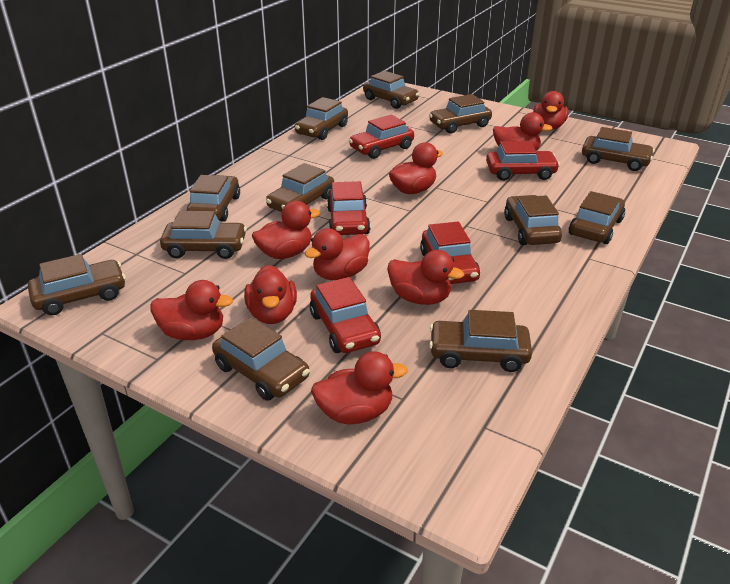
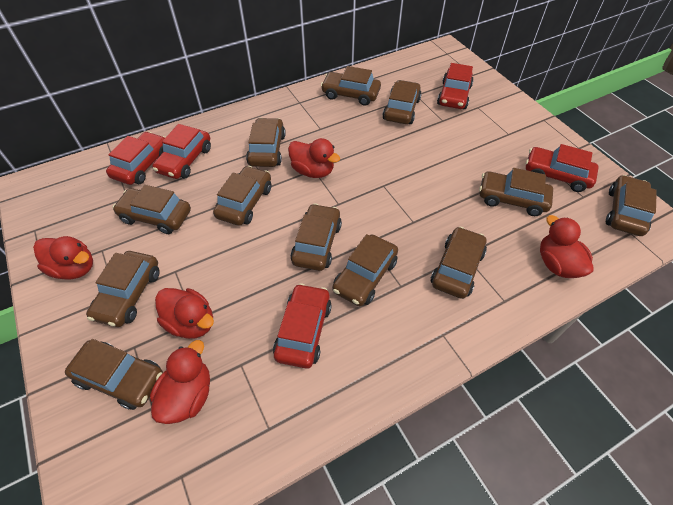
red duck: [150,280,233,340] [244,265,297,324] [252,201,320,259] [305,228,370,280] [311,351,408,424] [387,250,464,305] [389,142,443,194] [493,112,553,150] [533,91,568,130] = 9 -> [33,236,93,280] [150,340,210,424] [155,288,214,339] [288,138,340,178] [540,215,594,278] = 5

